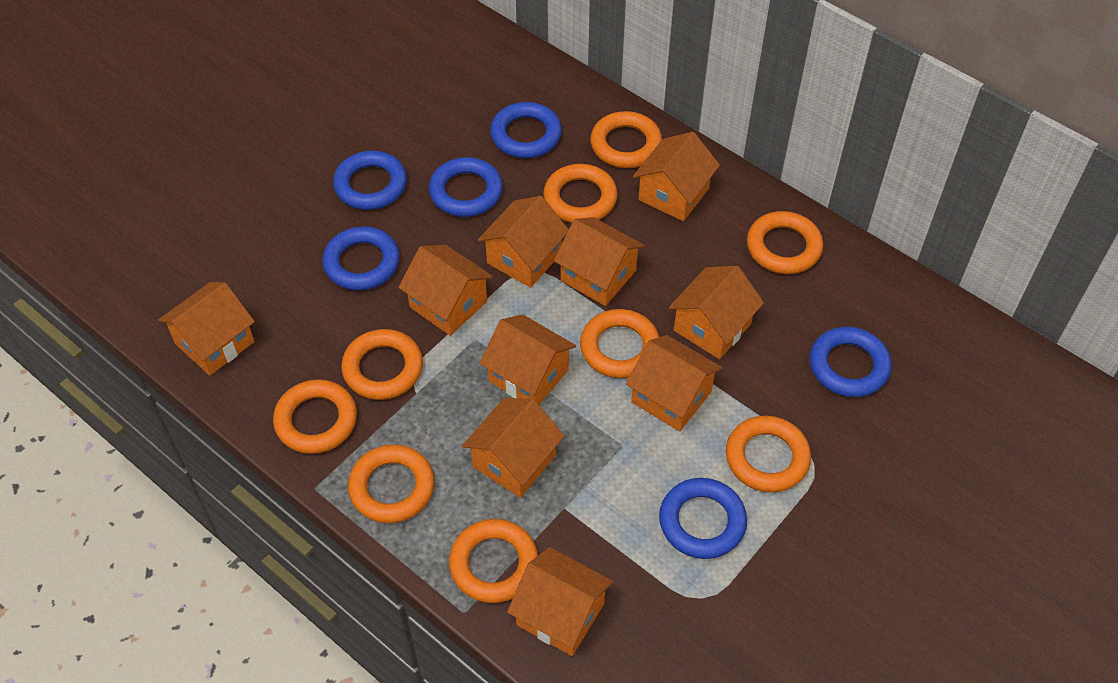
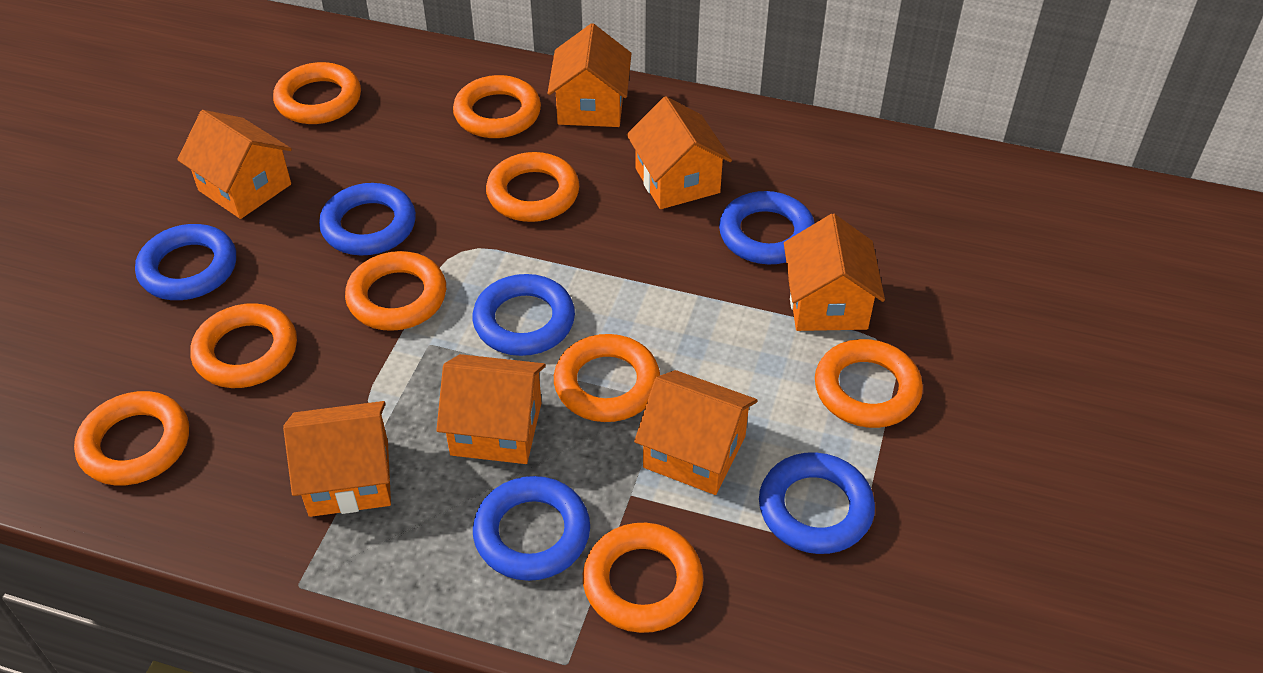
orange house: [158,282,255,376] [399,245,493,336] [462,398,564,498] [478,196,569,288] [480,314,576,405] [507,547,613,656] [554,217,645,306] [626,335,722,431] [633,132,720,221] [669,266,764,359] = 10 -> [177,110,292,219] [283,401,391,517] [436,354,546,464] [547,23,632,127] [627,96,732,209] [634,370,757,495] [784,214,885,331] = 7

